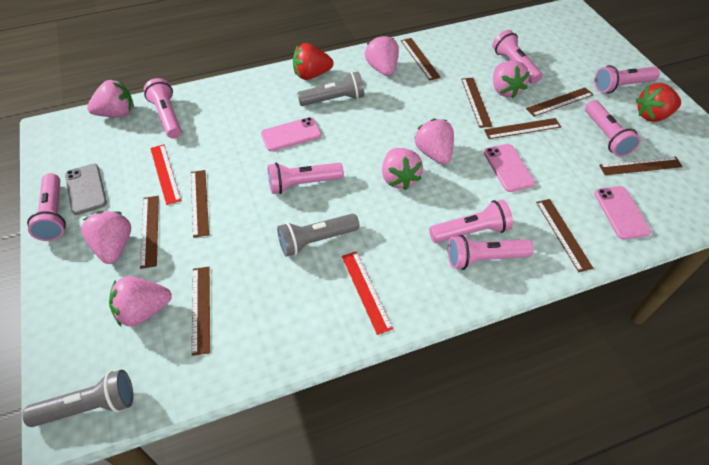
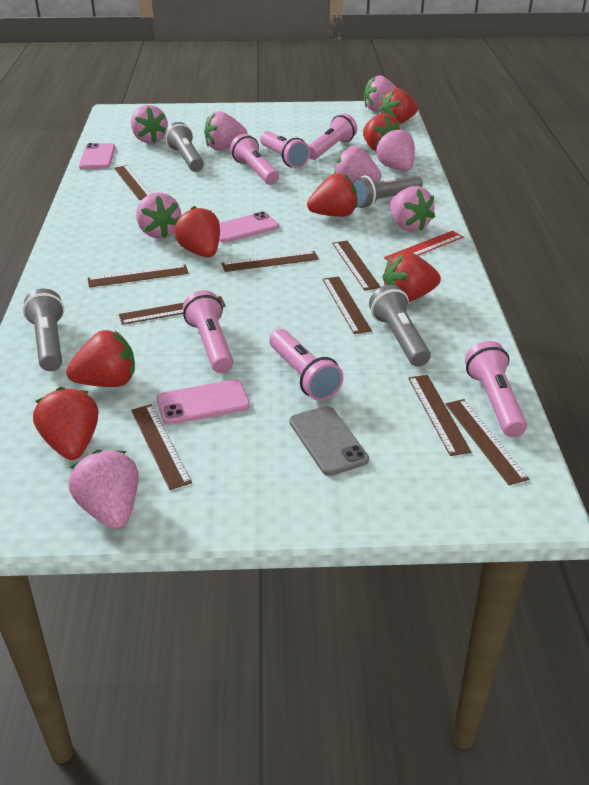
grey flashlight: [22,370,133,427] [277,214,359,257] [297,71,364,106] = 3 -> [23,288,64,371] [165,122,204,172] [352,175,423,208] [369,285,431,367] = 4
pink flashlight: [27,173,66,241] [144,78,182,139] [268,162,344,194] [429,199,513,243] [448,235,534,270] [493,30,542,84] [585,100,641,157] [594,65,660,93] = 8 -> [183,290,234,373] [230,134,279,185] [260,131,310,168] [269,329,344,401] [308,113,357,160] [465,341,527,437] = 6
pink strawberry: [81,211,131,264] [87,80,134,117] [109,276,172,327] [365,35,399,76] [382,148,423,190] [415,119,454,165] [493,61,530,98] = 7 -> [68,450,139,529] [131,105,168,143] [136,192,181,238] [204,111,247,151] [334,146,381,182] [364,75,397,112] [376,128,415,171] [390,186,435,232] = 8
red ruler: [150,144,181,205] [342,251,393,335] = 2 -> [384,231,463,260] = 1
red strawberry: [293,43,334,80] [636,83,681,122] = 2 -> [33,387,99,460] [66,330,135,387] [174,206,220,257] [307,173,357,217] [363,113,400,151] [379,88,418,124] [382,252,441,302] = 7

